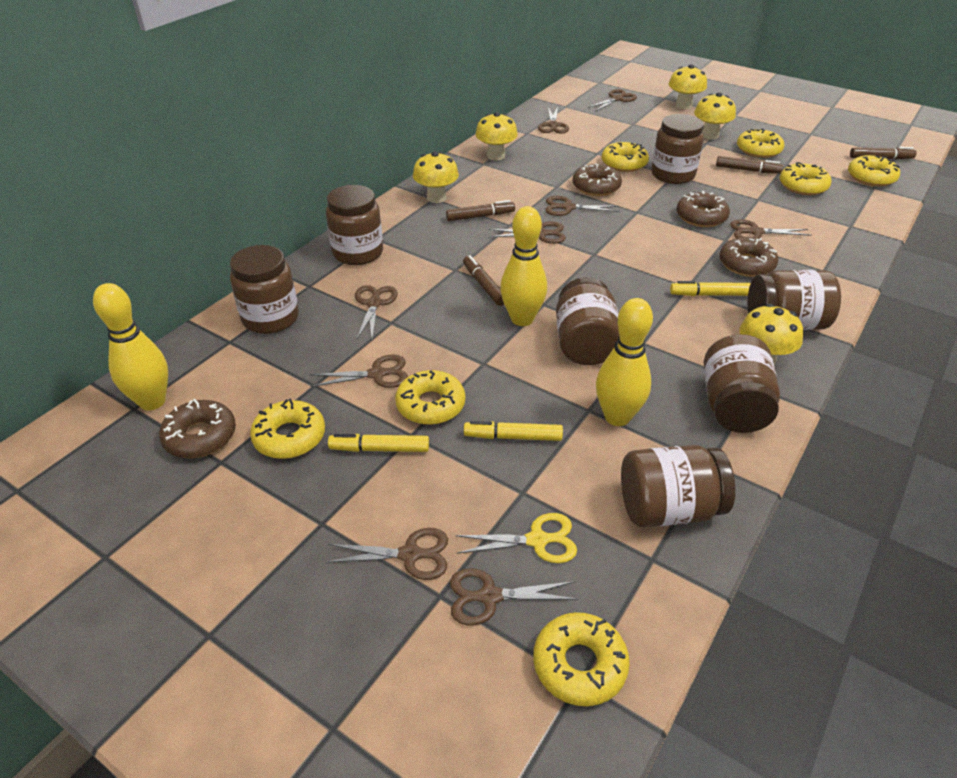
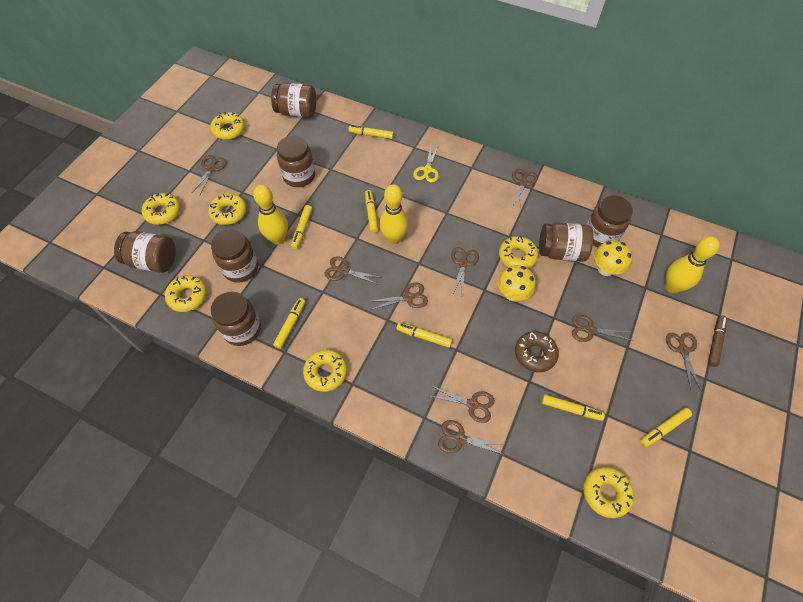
brown donut: [159,399,236,458] [573,163,622,196] [676,191,730,227] [719,237,778,277] = 4 -> [515,331,559,372] = 1
brown marker: [446,200,515,221] [463,255,504,306] [716,156,783,174] [850,147,917,160] = 4 -> [708,315,727,367] = 1
yellow marker: [328,434,429,452] [464,421,563,441] [670,281,751,296] = 3 -> [273,298,305,349] [291,205,312,249] [348,125,394,139] [365,190,378,233] [396,323,452,348] [542,394,605,421] [640,408,692,447] = 7
yellow mushroom: [413,151,459,203] [475,112,518,161] [669,64,707,109] [694,92,736,139] [739,304,803,366] = 5 -> [498,265,536,301] [594,240,632,276] = 2

